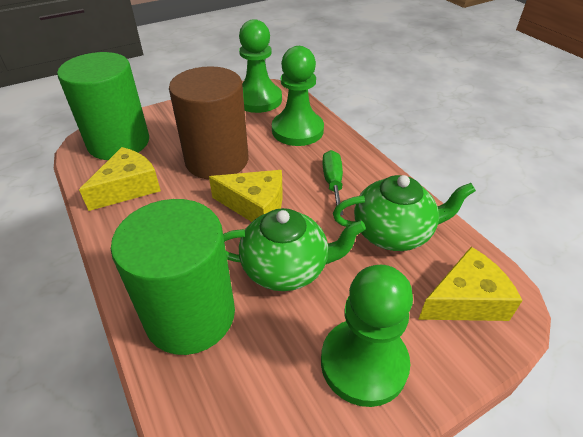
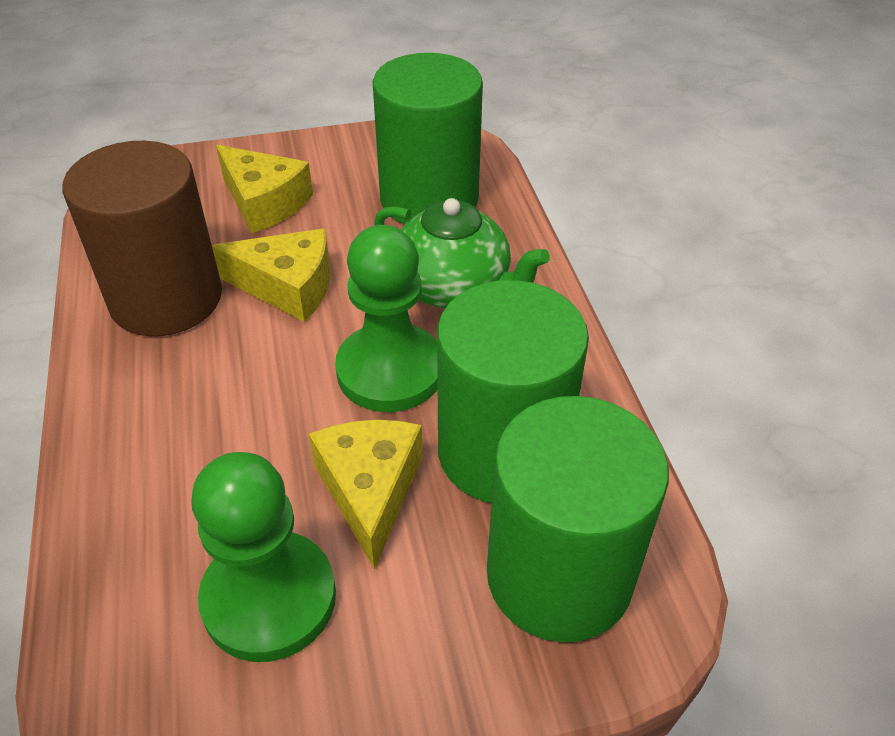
green cylinder: [57,52,149,160] [111,199,235,355] = 2 -> [372,53,483,224] [437,280,589,503] [487,396,669,642] = 3
green pawn: [239,19,282,113] [272,46,324,146] [321,265,413,407] = 3 -> [191,452,336,662] [335,225,438,412] = 2
green screwdriver: [322,150,344,215] = 1 -> none = 0
green teapot: [223,208,366,291] [333,175,476,251] = 2 -> [374,198,550,308] = 1

